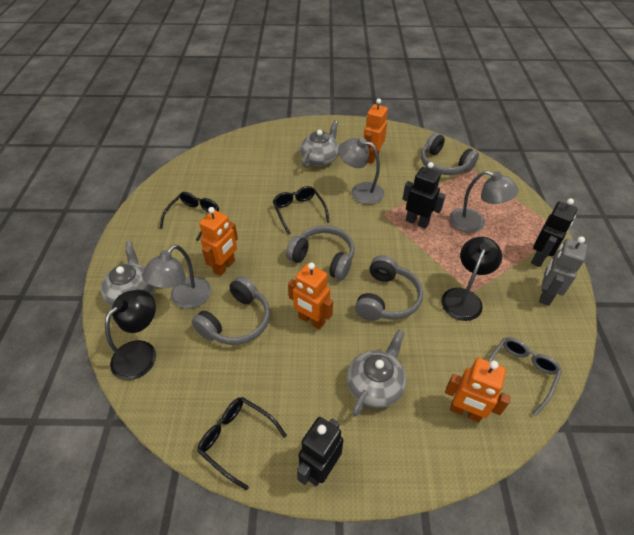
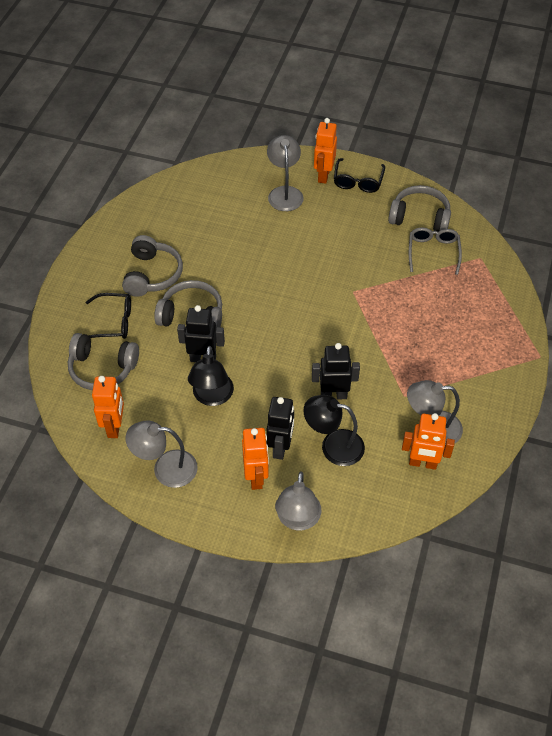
black glasses: [160,192,219,241] [197,397,287,490] [273,186,330,235] = 3 -> [86,293,131,339] [334,158,385,193] = 2
grey lamp: [142,245,211,309] [338,137,384,205] [450,171,519,233] = 3 -> [125,420,198,488] [267,135,303,211] [275,471,321,530] [407,380,463,444] = 4
grey robot: [539,237,587,306] = 1 -> none = 0
grey teapot: [101,242,155,307] [300,120,339,168] [347,330,406,417] = 3 -> none = 0

